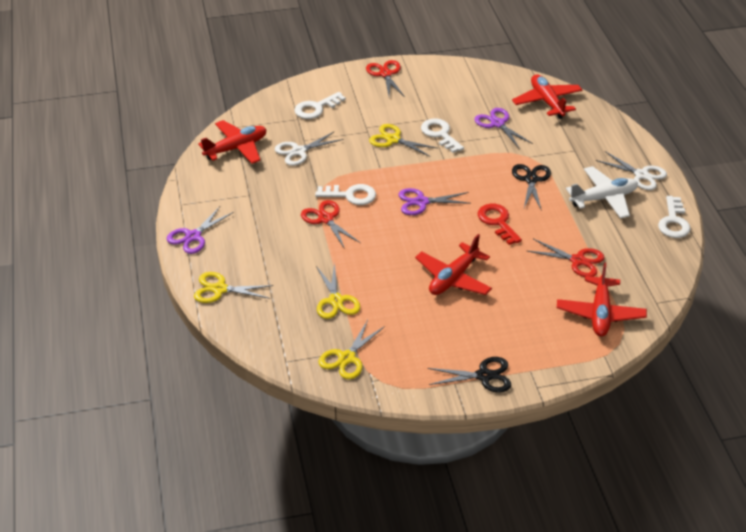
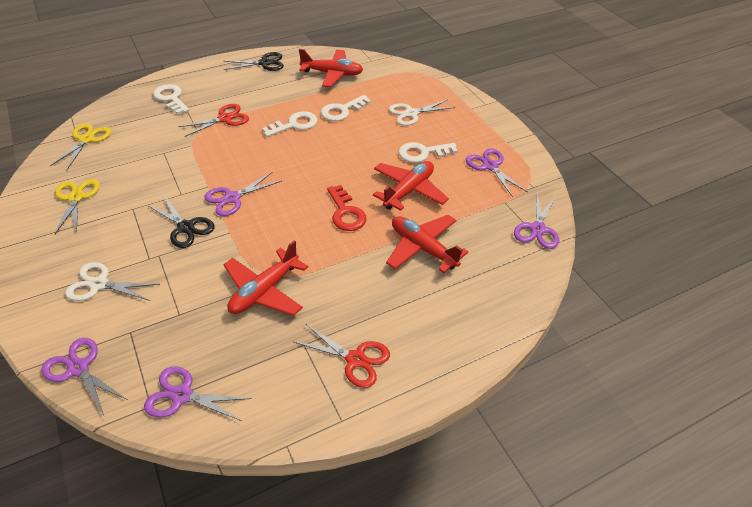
purple scissors: [166,206,234,254] [399,188,471,215] [474,108,533,149] = 3 -> [41,338,126,416] [144,366,252,421] [204,172,282,216] [466,148,528,197] [514,194,559,249] = 5
red scissors: [301,200,360,249] [366,60,405,97] [527,239,605,277] = 3 -> [179,104,249,137] [294,324,390,388] = 2
white plane: [566,166,638,219] = 1 -> none = 0
yellow scissors: [194,272,273,303] [316,262,360,319] [319,320,385,379] [369,124,437,157] = 4 -> [50,124,112,170] [55,179,100,234] = 2

